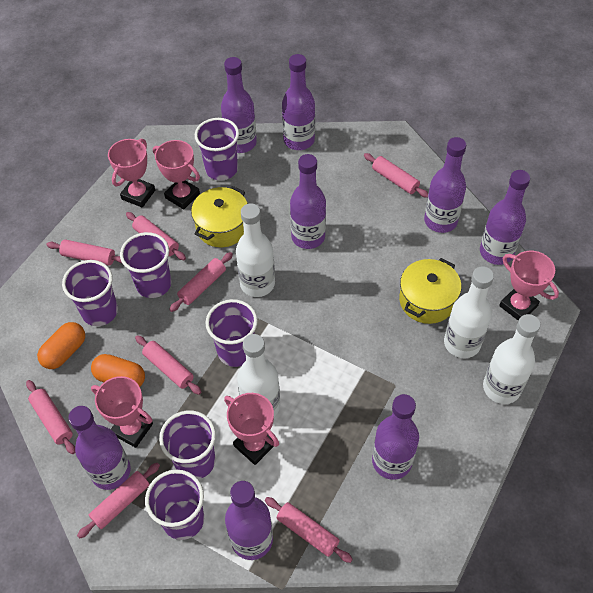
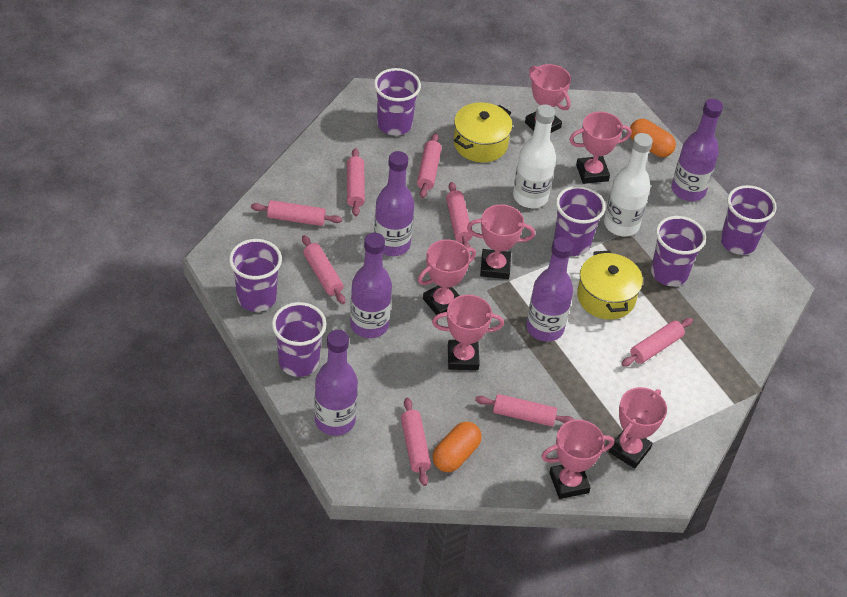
pink trophy: [91,376,153,448] [108,139,155,208] [153,140,200,209] [224,393,279,465] [499,251,559,321] = 5 -> [418,240,476,315] [432,295,504,370] [467,204,535,279] [525,64,571,133] [541,420,614,499] [569,112,631,184] [609,387,667,469] = 7
purple bottle: [68,406,131,490] [221,57,257,153] [225,481,273,560] [282,54,315,150] [290,154,326,249] [372,394,419,480] [424,137,466,233] [480,170,530,265] = 8 -> [314,330,358,436] [350,233,392,338] [374,151,414,256] [526,237,573,342] [672,99,723,201] = 5
white bottle: [236,204,275,297] [237,334,280,417] [444,266,494,358] [483,314,540,404] = 4 -> [513,104,556,208] [604,133,653,236] = 2

